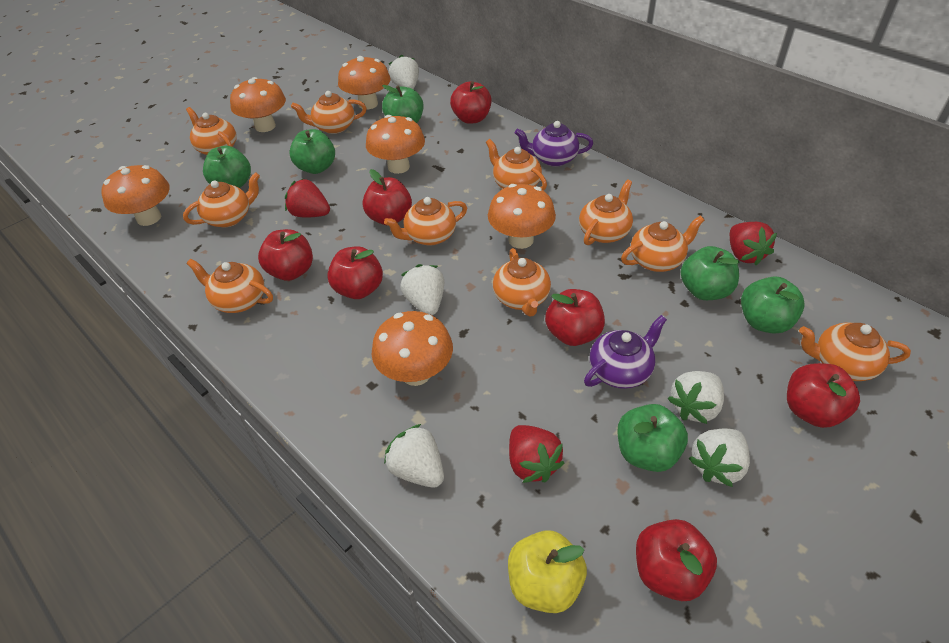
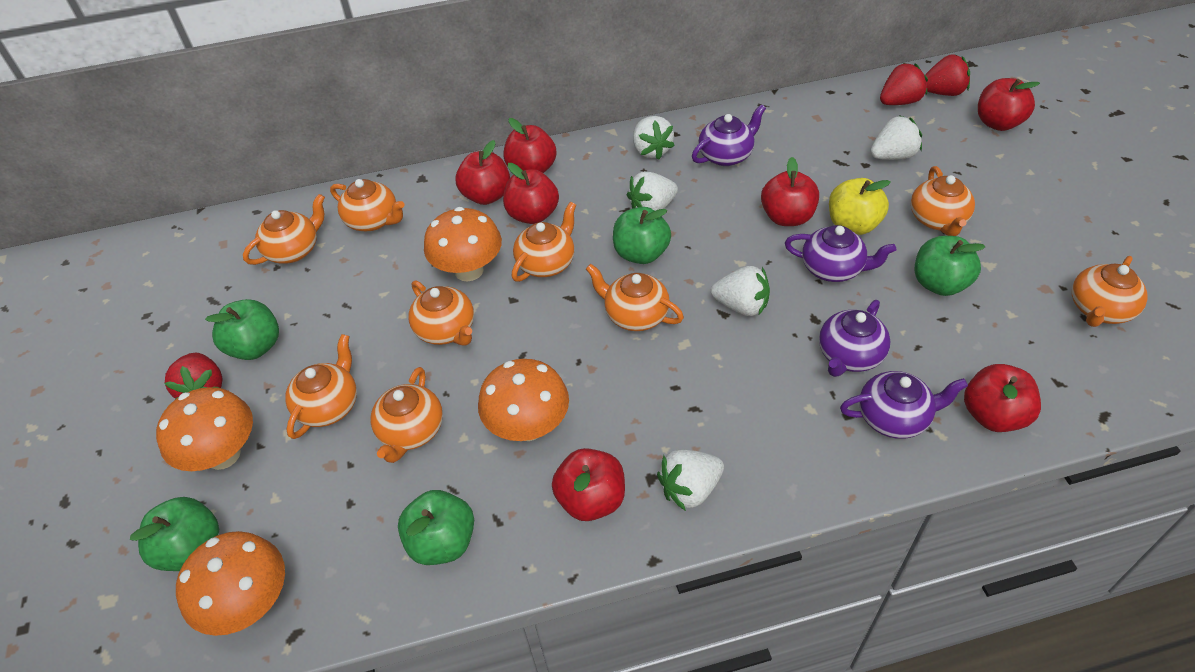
green apple: [203,146,251,188] [289,129,335,174] [382,85,423,123] [617,404,688,472] [681,246,740,300] [741,276,805,334] = 6 -> [130,497,219,571] [205,299,279,360] [398,490,474,565] [613,207,671,264] [915,236,985,296] = 5
orange mushroom: [101,165,170,226] [230,77,286,132] [338,56,390,109] [366,115,425,174] [372,311,453,386] [488,184,556,249] = 6 -> [156,387,253,471] [176,531,285,636] [424,207,502,282] [478,359,569,441] = 4
orange teapot: [183,172,260,227] [186,107,236,155] [186,259,273,313] [291,91,367,134] [384,197,467,245] [486,139,547,190] [493,248,551,316] [579,180,633,245] [621,216,704,272] [799,323,911,381] = 10 -> [243,194,325,265] [285,334,357,439] [330,179,404,231] [371,367,443,463] [409,281,474,346] [512,202,576,282] [586,264,684,331] [911,166,975,236] [1072,256,1148,327] = 9
purple teapot: [515,121,593,167] [584,315,667,389] = 2 -> [692,104,766,166] [785,225,896,282] [819,300,890,377] [840,371,968,439] = 4

